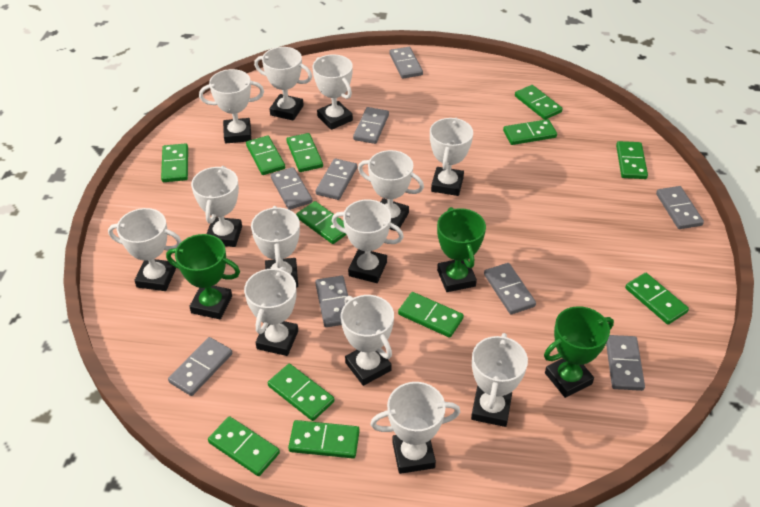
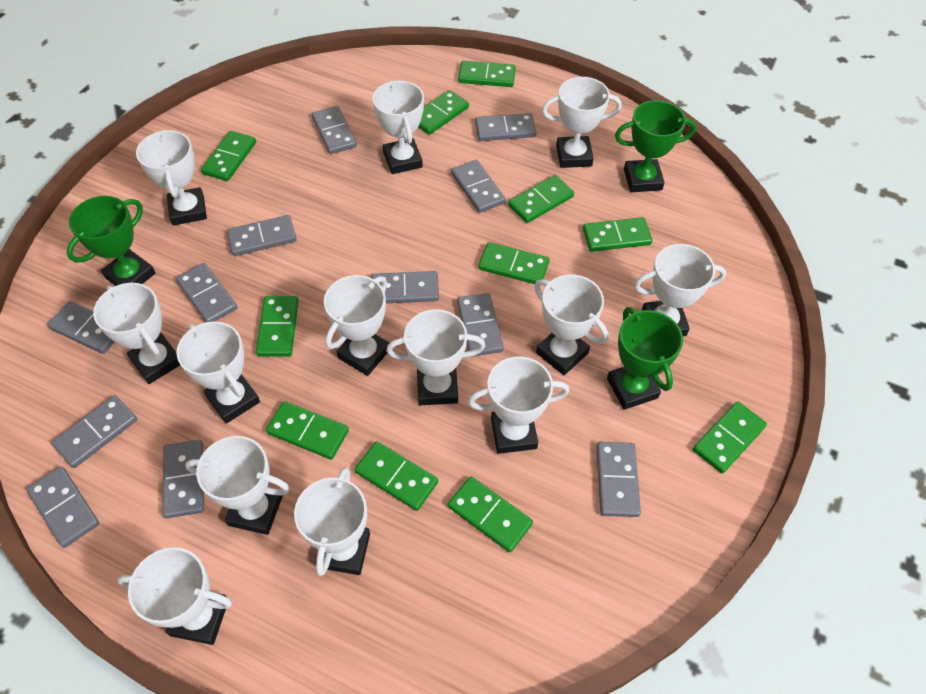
green domino: [161,143,188,182] [208,416,280,476] [246,136,285,175] [268,364,334,421] [286,133,323,172] [288,420,360,458] [296,201,347,244] [398,292,464,338] [503,119,557,145] [515,85,563,120] [616,141,648,179] [625,273,689,325] = 12 -> [201,131,256,181] [256,296,299,357] [266,401,349,460] [355,441,438,511] [418,90,469,135] [448,476,533,552] [458,61,516,87] [478,242,550,284] [508,175,574,223] [583,217,652,252] [693,402,767,473] = 11
grey domino: [168,337,232,396] [271,167,313,210] [315,276,348,327] [316,158,357,200] [353,107,389,144] [389,47,423,79] [484,263,536,314] [606,335,645,391] [656,186,704,229] = 9 -> [26,466,99,548] [47,301,114,354] [51,395,137,468] [162,440,204,518] [176,263,237,322] [227,215,297,256] [312,106,357,154] [371,271,439,303] [451,160,506,213] [457,293,504,357] [475,113,536,141] [596,442,641,517] = 12

